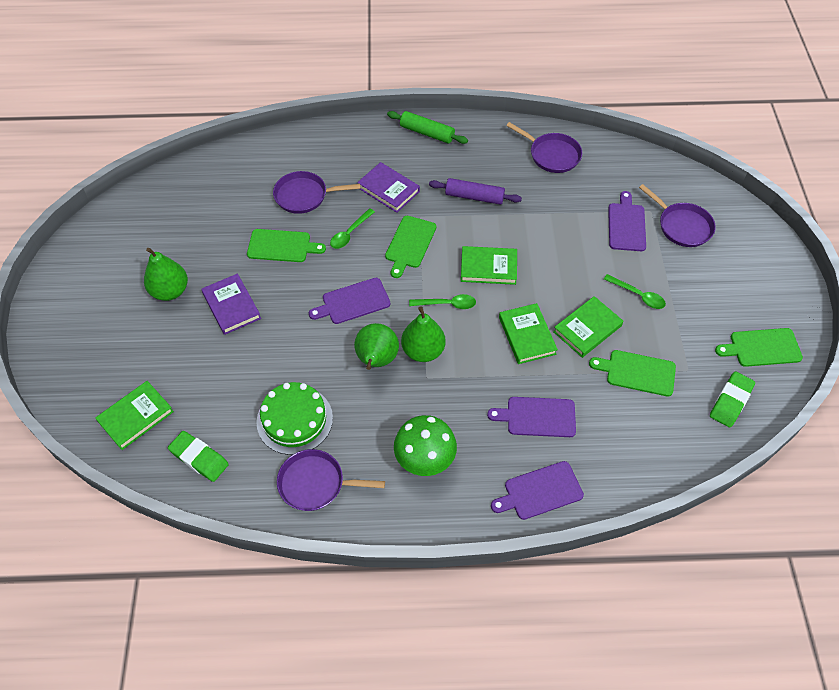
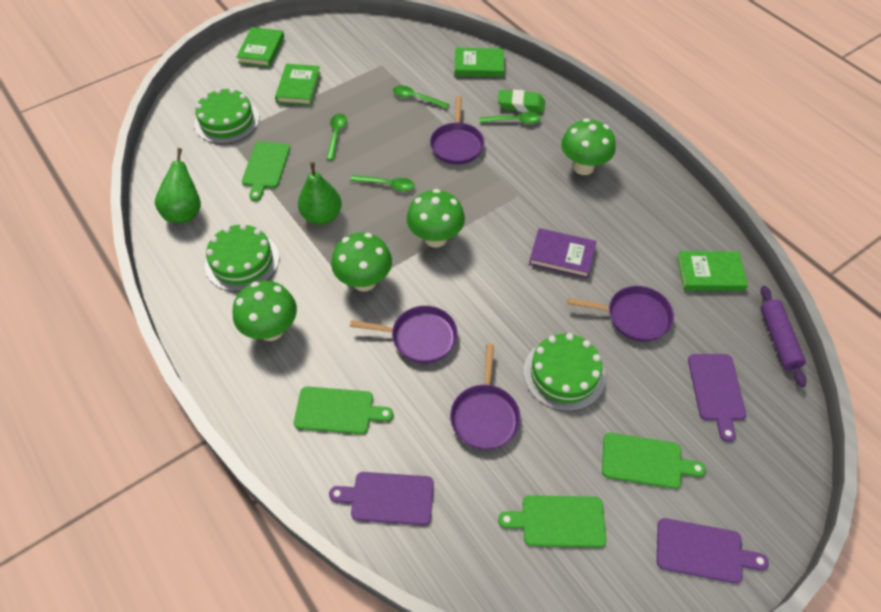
green cake: [256,382,333,455] = 1 -> [194,88,259,144] [205,224,279,292] [524,333,606,411] = 3
green eraser: [168,431,229,482] [710,371,755,427] = 2 -> [498,90,545,113] = 1
green mushroom: [394,415,457,476] = 1 -> [233,281,297,341] [331,233,392,292] [407,189,465,248] [561,118,616,175] = 4
green pear: [144,248,188,301] [354,323,399,370] [401,306,446,362] = 3 -> [155,148,201,223] [298,162,342,225] = 2
green rolling pin: [387,111,468,144] = 1 -> none = 0
green spoon: [330,208,375,249] [409,294,476,309] [604,274,666,309] = 3 -> [327,113,347,160] [350,175,414,191] [393,85,449,109] [479,112,541,124] = 4
purple book: [201,274,261,335] [357,162,420,213] = 2 -> [529,228,597,278] = 1
purple cutting board: [309,278,390,324] [487,397,576,437] [491,461,584,520] [608,191,646,251] = 4 -> [329,472,434,525] [657,518,769,583] [688,354,746,442] = 3

